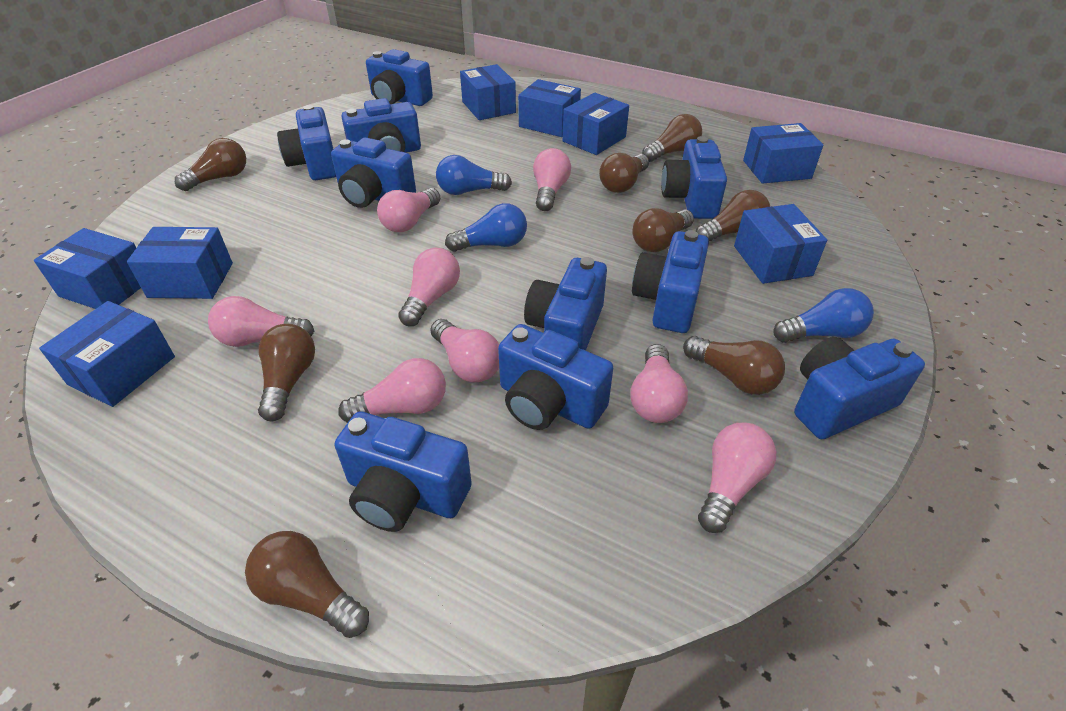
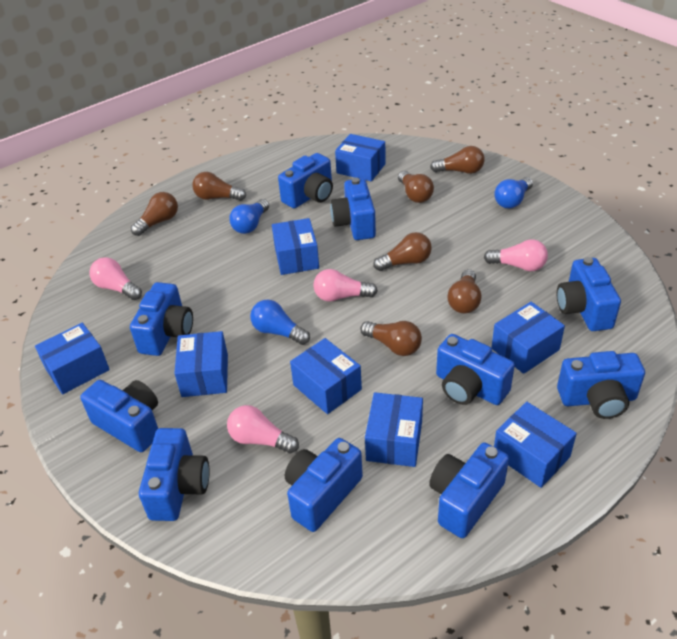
brown light bulb: [175,138,246,191] [245,531,369,638] [258,324,315,422] [599,153,649,193] [632,208,694,252] [642,114,702,162] [683,336,785,395] [696,190,770,241] = 8 -> [131,192,178,236] [192,172,246,201] [360,321,422,356] [373,232,432,271] [398,171,434,203] [430,146,484,174] [447,269,482,314] = 7
pink light bulb: [208,296,314,347] [338,358,446,423] [377,188,440,232] [398,248,460,326] [431,319,499,383] [533,148,571,211] [630,344,688,423] [698,423,776,533] = 8 -> [89,257,142,300] [227,405,299,453] [314,269,378,302] [484,239,548,271] = 4

